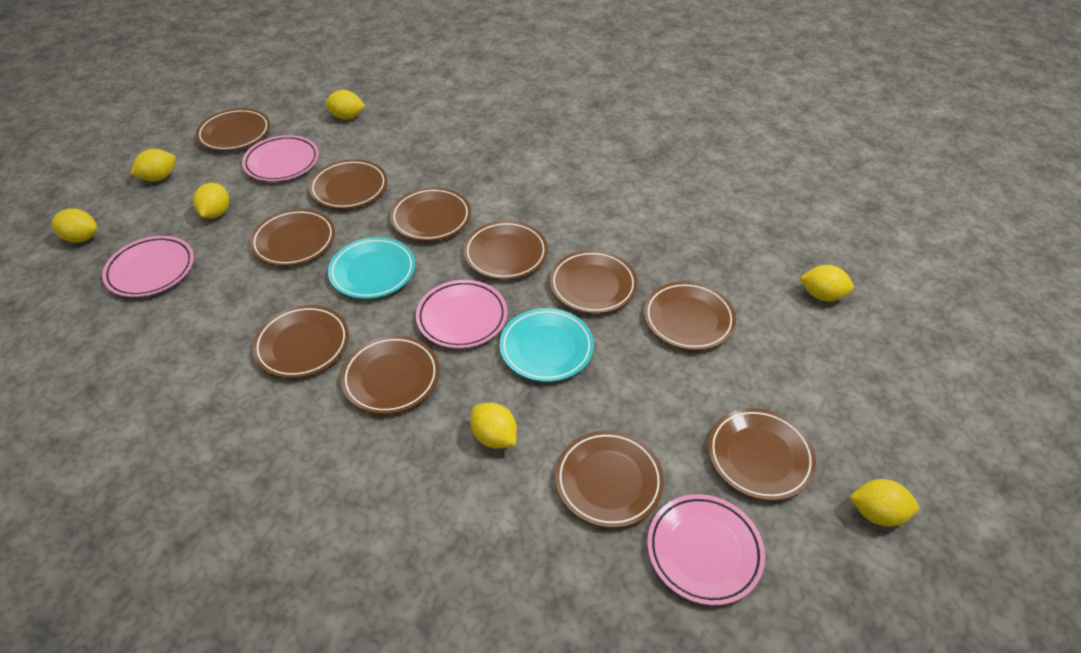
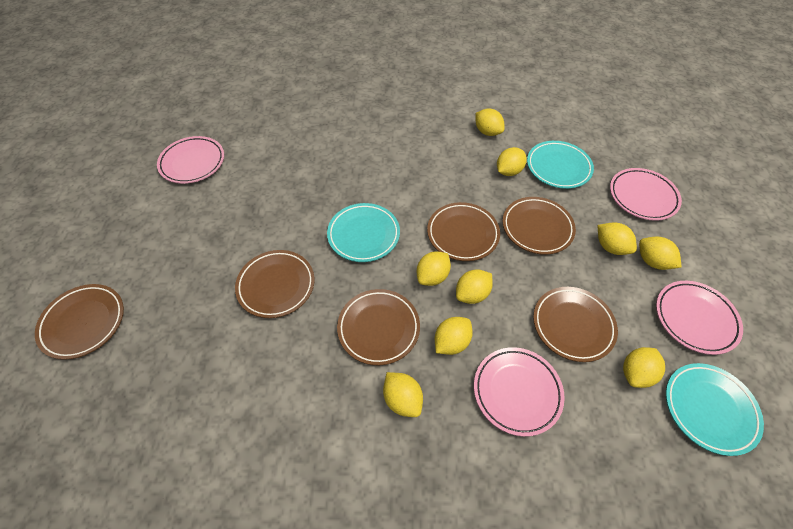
brown plate: [196,108,270,151] [250,209,335,266] [252,305,349,378] [309,159,387,209] [341,335,439,414] [390,187,471,241] [463,221,548,280] [550,250,638,314] [555,431,664,528] [644,281,736,350] [708,408,816,501] = 11 -> [35,284,124,360] [235,250,314,318] [337,289,420,365] [427,202,500,261] [502,197,576,255] [533,287,618,362] = 6
turquoise plate: [328,237,415,299] [499,308,594,382] = 2 -> [327,203,400,262] [527,141,594,189] [666,363,764,456] = 3
yellow lemon: [51,208,97,243] [130,149,176,181] [193,183,229,218] [325,90,365,119] [470,403,517,449] [800,265,854,301] [850,479,919,527] = 7 -> [383,372,423,417] [417,251,451,286] [435,317,473,355] [456,269,493,304] [475,109,504,136] [497,147,527,176] [598,222,637,255] [623,347,665,388] [639,237,682,270] = 9

